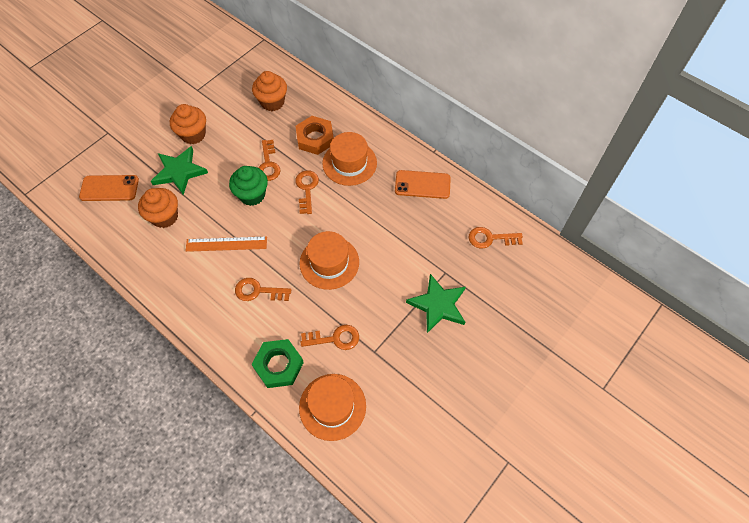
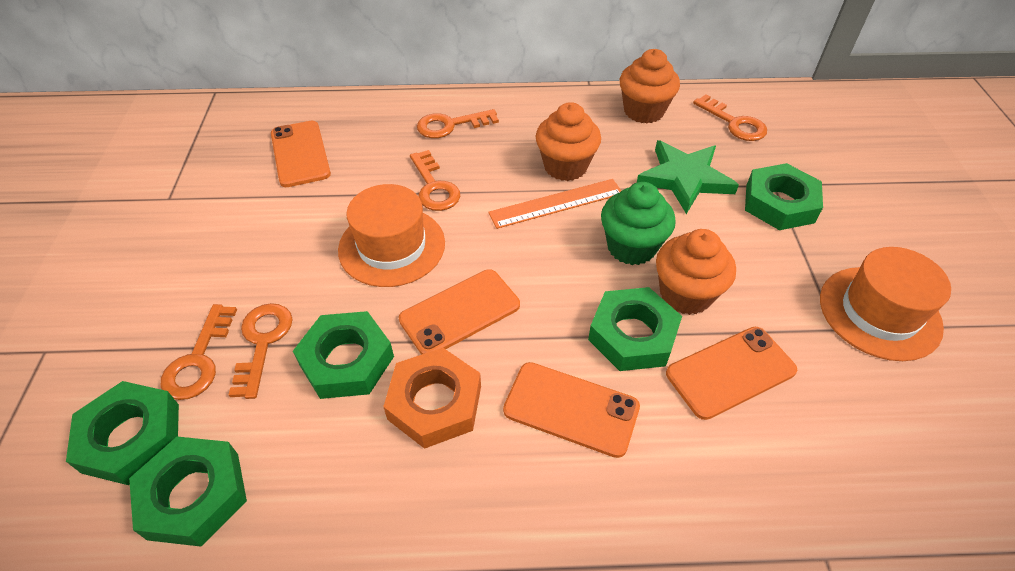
green nut: [251,339,304,388] = 1 -> [66,381,179,485] [129,437,247,547] [293,311,394,399] [588,287,682,371] [745,163,823,230] = 5
green star: [151,146,208,195] [406,274,466,333] = 2 -> [637,140,739,214] = 1
orange hat: [299,374,366,441] [300,231,359,290] [322,132,377,186] = 3 -> [338,184,445,287] [820,247,951,361] = 2
orange phone: [79,175,139,201] [395,170,451,199] = 2 -> [271,121,331,187] [399,269,520,354] [503,362,640,458] [666,327,797,420] = 4

